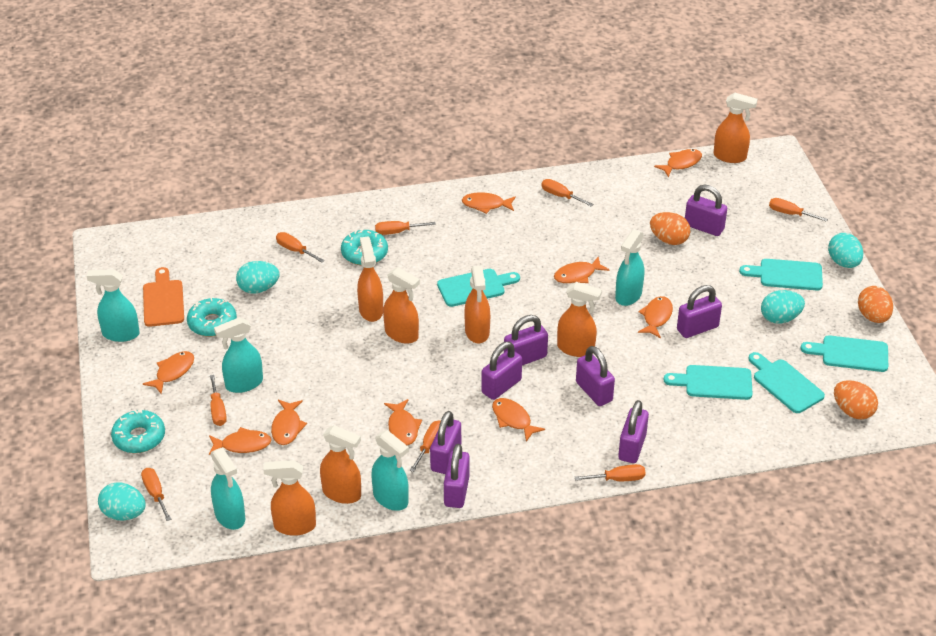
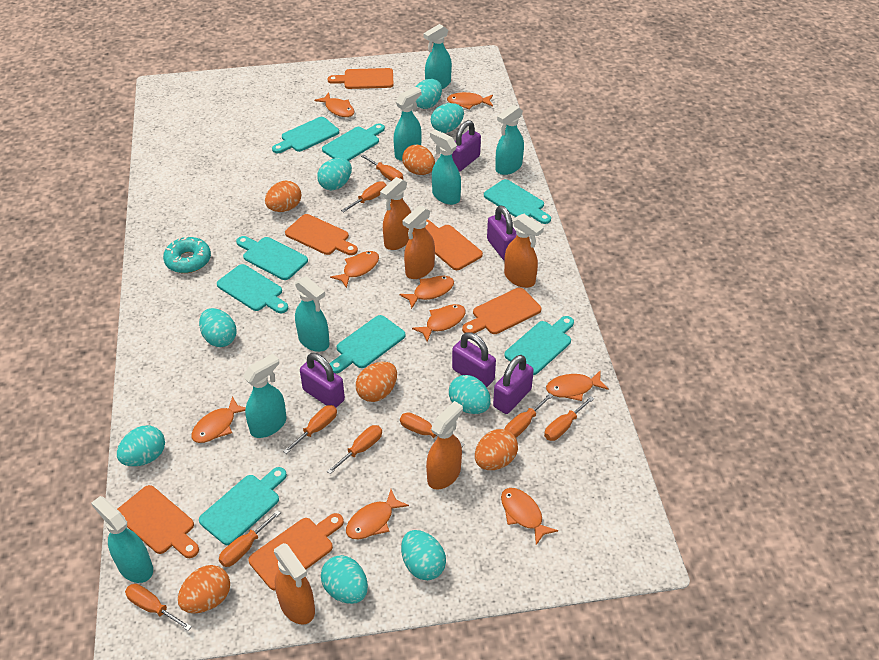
orange cutting board: [143,267,184,327] = 1 -> [117,485,199,558] [249,513,344,591] [285,214,358,255] [328,68,394,89] [425,220,483,270] [462,288,541,334] = 6
orange egg: [650,212,690,245] [834,380,878,419] [858,286,893,323] = 3 -> [178,565,230,613] [265,180,301,212] [356,362,397,402] [402,145,435,175] [475,429,518,470] = 5
orange screwdriver: [141,468,171,521] [210,375,227,426] [276,232,325,263] [375,221,436,235] [410,420,441,472] [541,179,593,206] [575,464,646,481] [769,198,828,222] = 8 -> [125,584,192,631] [219,510,280,567] [283,405,337,454] [327,425,382,474] [341,181,387,212] [361,154,403,181] [400,412,464,447] [504,393,553,438] [544,396,594,441] = 9
orange spray bottle: [263,460,316,536] [320,425,361,504] [357,237,383,322] [383,267,420,344] [464,266,490,343] [557,282,602,357] [714,93,758,163] = 7 -> [274,543,315,625] [380,177,411,250] [402,205,435,279] [426,401,463,490] [504,214,544,288] = 5
purple padlock: [430,411,461,474] [444,444,470,508] [481,342,522,400] [504,315,548,366] [576,346,615,406] [618,400,649,463] [677,285,722,338] [685,185,727,236] = 8 -> [300,353,345,408] [452,120,481,172] [452,332,496,388] [487,205,517,260] [493,355,534,414] = 5
turquoise cutting board: [437,269,520,307] [663,365,753,400] [739,259,823,290] [748,352,825,413] [800,335,888,372] = 5 -> [199,467,287,545] [217,264,288,313] [236,236,308,280] [272,117,339,153] [322,123,385,161] [330,315,405,373] [484,179,551,224] [504,316,574,375] = 8
turquoise donut: [111,409,165,453] [187,298,237,337] [341,228,388,266] = 3 -> [163,236,211,273] = 1
turquoise egg: [98,482,146,520] [236,261,279,294] [761,290,805,324] [828,233,863,268] = 4 -> [117,426,165,466] [199,308,236,347] [317,158,352,190] [321,555,368,604] [401,530,446,580] [416,79,442,109] [431,103,464,133] [449,375,491,414] = 8
turquoise spray bottle: [87,269,140,342] [211,448,245,530] [214,317,263,393] [371,430,409,511] [615,229,644,306] = 5 -> [91,496,153,583] [243,354,287,438] [295,276,330,352] [394,87,422,161] [424,24,452,89] [430,129,461,205] [495,105,524,175] = 7

